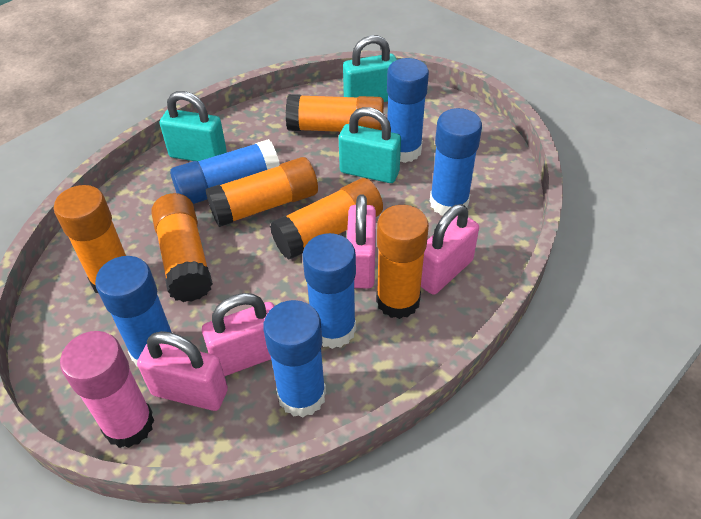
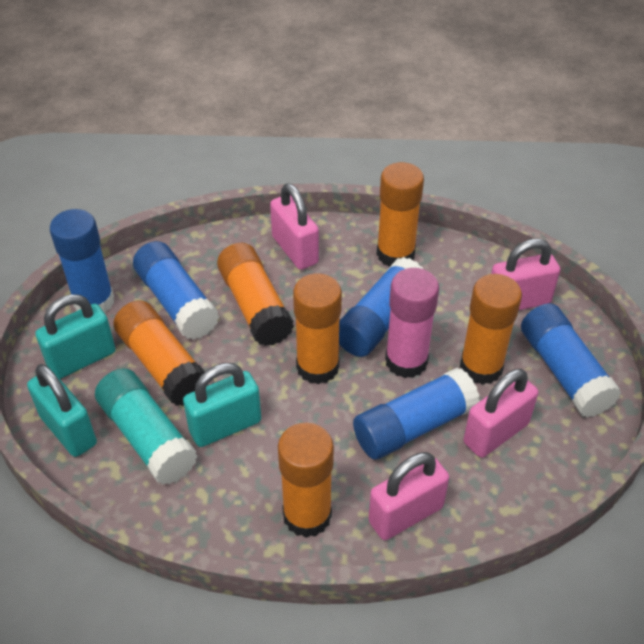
blue glue stick: [95,256,172,367] [170,139,280,204] [263,300,326,417] [303,233,356,349] [387,58,429,163] [430,108,482,215] = 6 -> [50,209,114,313] [133,241,219,340] [339,257,423,357] [353,368,480,460] [521,303,621,417] = 5
turquoise glue stick: none = 0 -> [95,368,198,485] = 1

